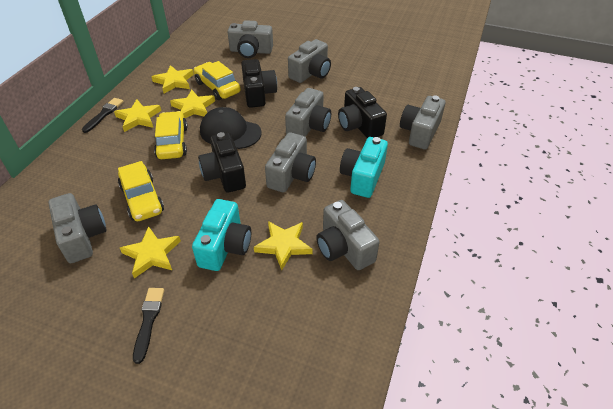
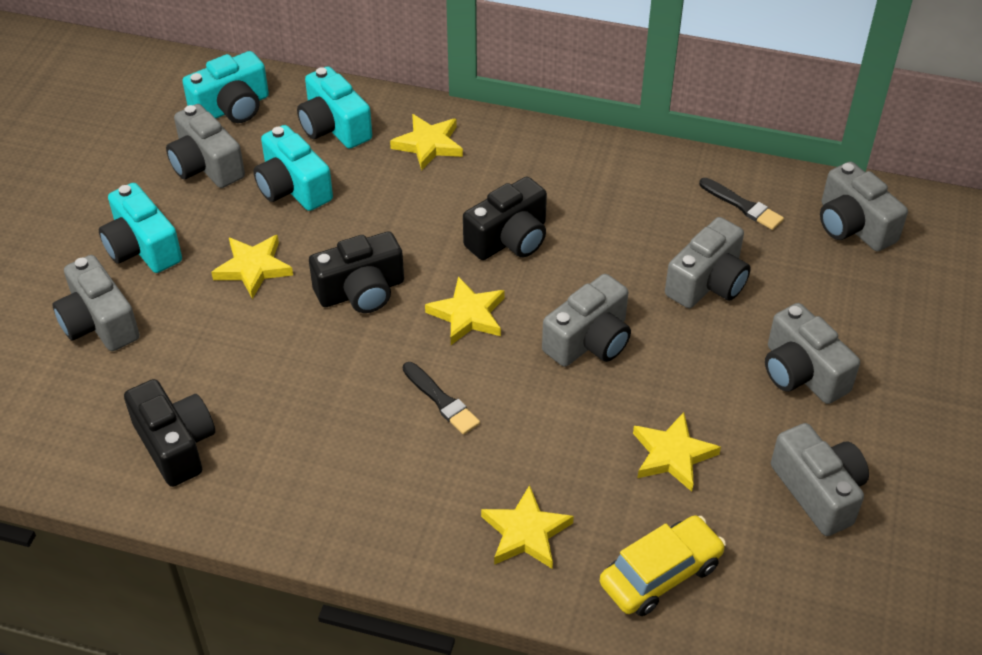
black cap: [200,107,262,149] = 1 -> none = 0
turquoise camera: [192,199,251,271] [340,137,388,198] = 2 -> [99,183,182,273] [182,51,269,123] [254,125,333,211] [297,66,372,149] = 4
yellow car: [118,161,164,221] [154,111,188,159] [193,61,241,100] = 3 -> [600,515,726,616] = 1

